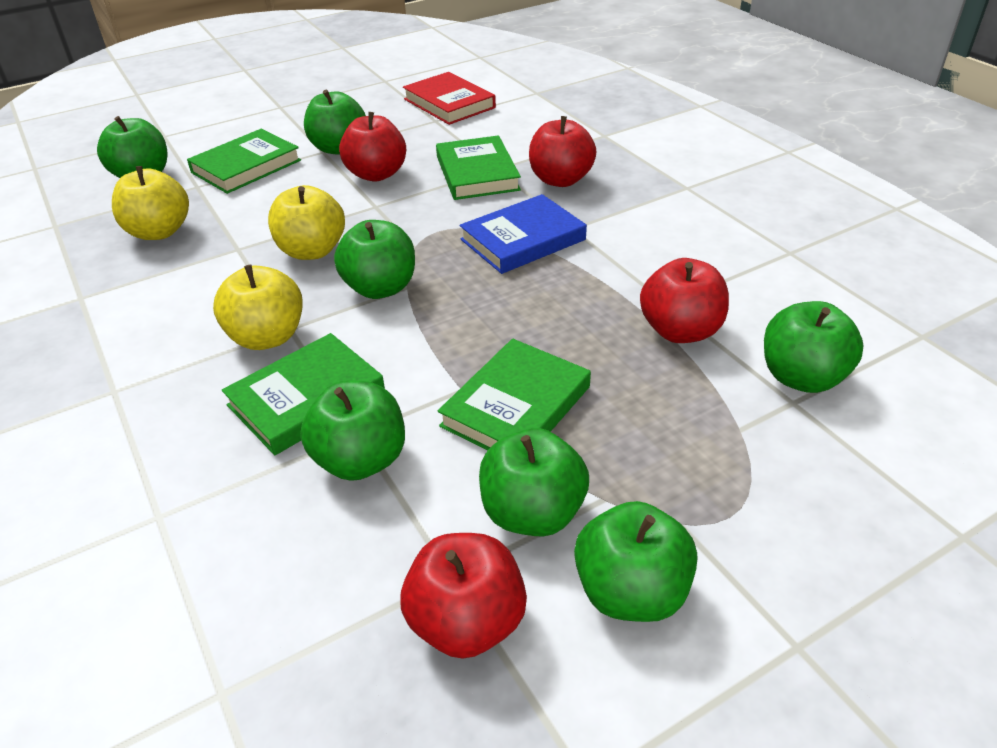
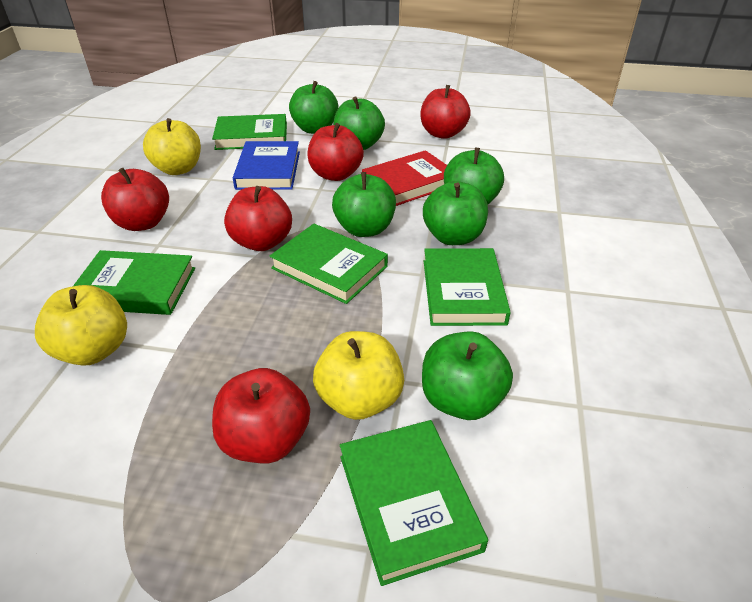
green apple: [97,116,168,178] [300,381,405,481] [304,90,366,154] [334,220,415,299] [479,428,589,537] [574,501,697,622] [764,301,864,393] = 7 -> [289,81,339,134] [332,172,396,237] [334,97,385,150] [422,331,513,420] [423,181,488,245] [444,148,504,204] = 6
green book: [187,129,301,194] [222,333,385,455] [436,135,521,200] [438,338,591,450] = 4 -> [73,250,195,315] [212,114,287,150] [270,224,388,304] [340,420,488,586] [424,248,511,326] = 5
red apple: [339,112,406,182] [400,533,527,659] [529,116,596,187] [640,258,729,343] = 4 -> [101,168,169,231] [212,368,310,463] [224,186,292,251] [307,123,364,181] [420,85,471,139] = 5

